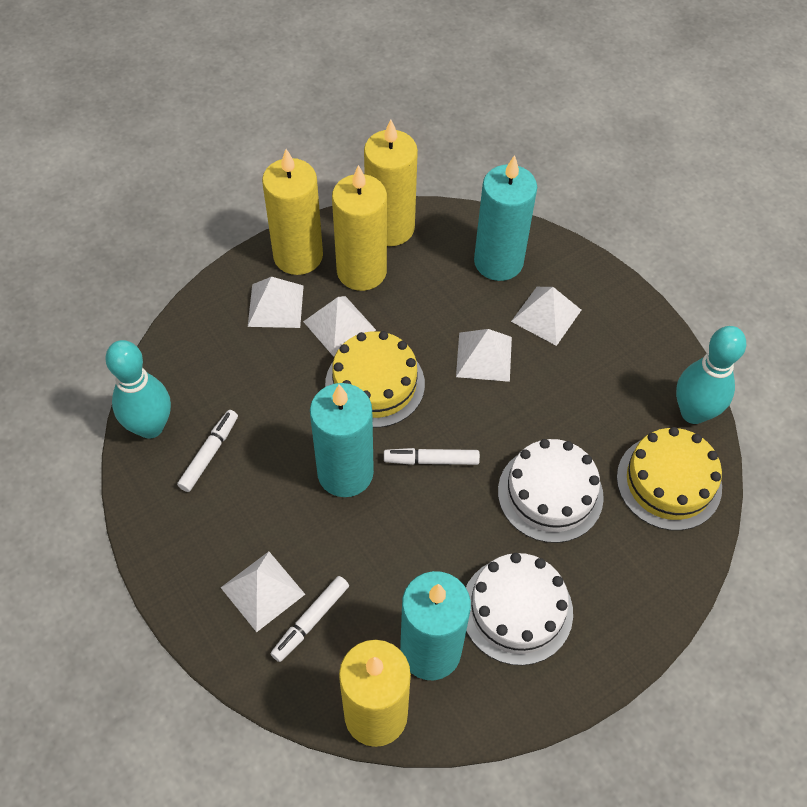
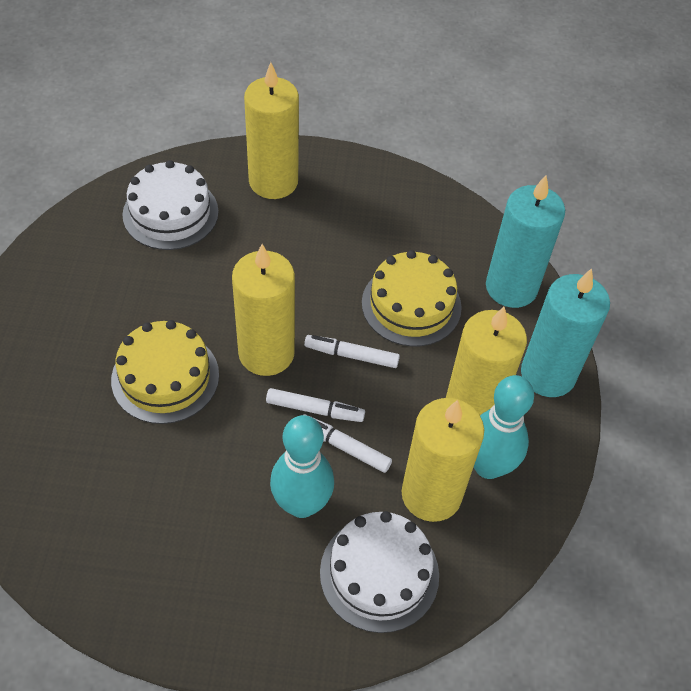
turquoise candle: [310,383,374,497] [400,571,471,680] [474,155,537,281] = 3 -> [486,175,565,308] [521,268,610,397] = 2
white pyramid: [221,552,305,632] [248,277,304,328] [303,296,376,357] [456,329,512,382] [511,287,581,346] = 5 -> none = 0

